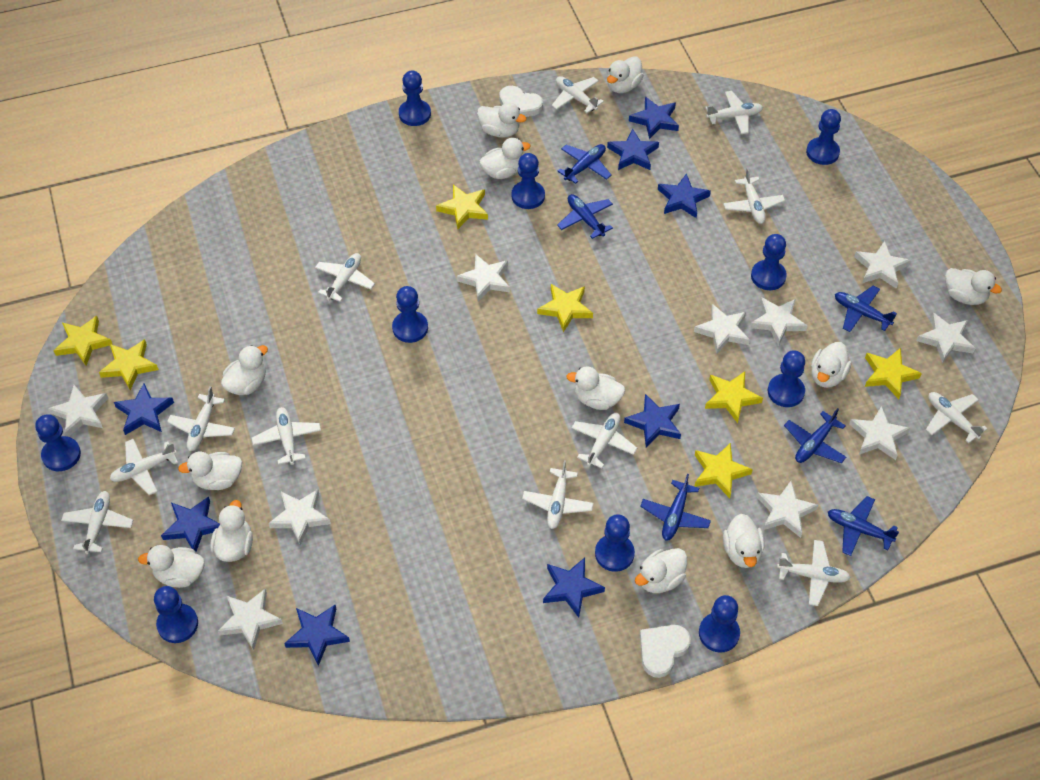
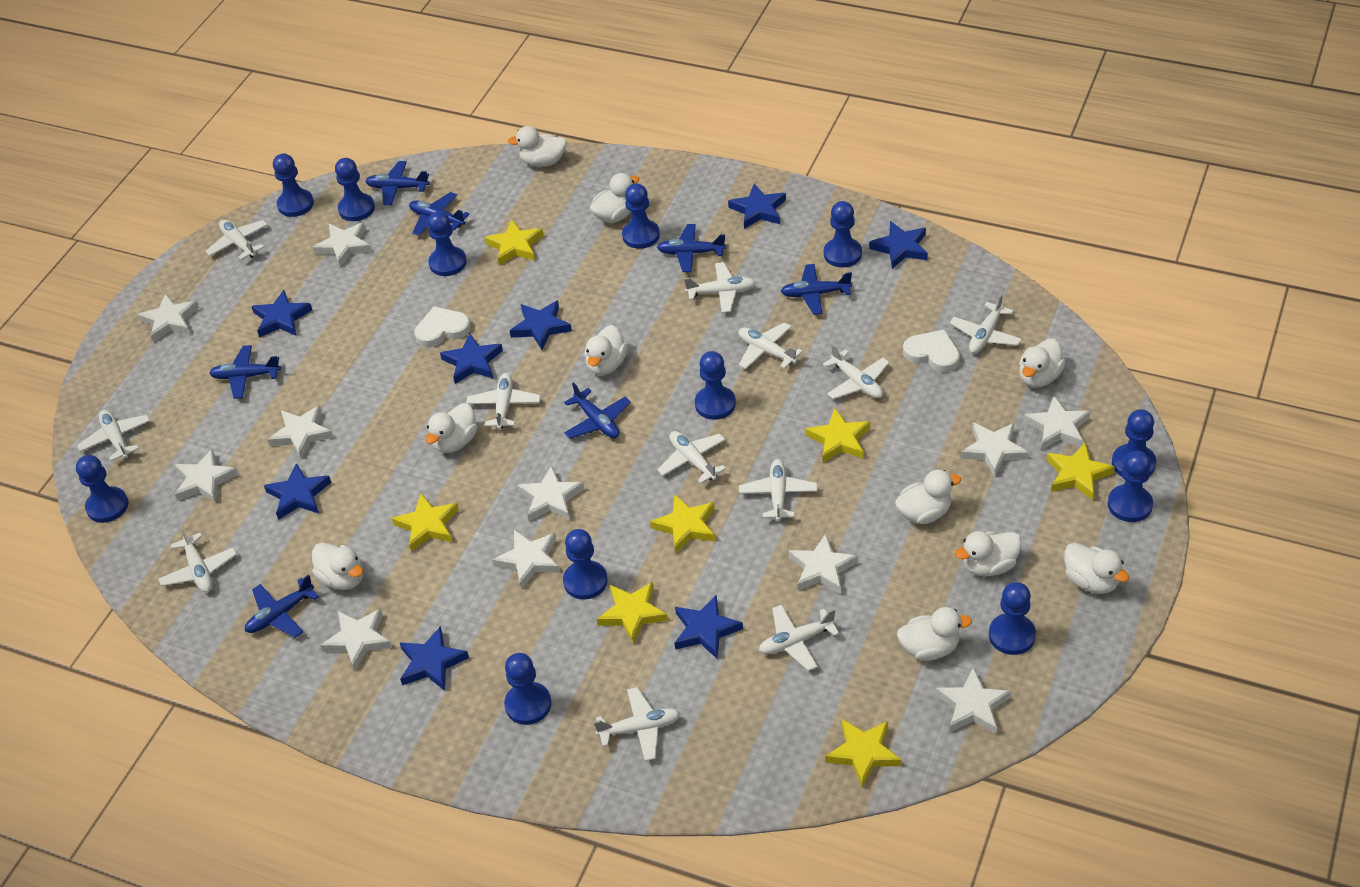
blue pawn: [35,414,81,471] [154,586,198,643] [392,286,428,343] [399,70,431,126] [511,153,545,209] [595,514,635,572] [699,595,740,652] [751,234,787,290] [768,350,805,407] [806,109,841,165] = 10 -> [76,455,129,523] [273,153,314,217] [335,158,375,221] [427,211,467,276] [504,653,551,725] [563,529,608,600] [622,183,660,249] [695,351,736,420] [824,201,862,267] [989,582,1036,655] [1108,451,1153,522] [1112,409,1156,477] = 12
blue plane: [557,144,612,184] [557,194,613,239] [640,474,711,541] [784,408,846,463] [828,496,899,556] [835,286,897,332] = 6 -> [209,345,281,399] [245,575,319,638] [365,161,429,205] [409,192,469,236] [564,382,631,439] [657,224,726,272] [781,264,852,315] = 7
white duck: [138,545,205,588] [178,452,242,490] [210,500,253,562] [221,345,268,395] [477,103,526,137] [479,138,531,179] [566,366,625,410] [607,56,644,93] [635,548,687,593] [723,514,765,568] [811,342,851,388] [945,268,1002,305] = 12 -> [312,543,363,590] [426,403,477,453] [508,126,567,167] [584,325,628,375] [590,173,639,223] [895,470,961,524] [897,607,972,661] [955,531,1022,576] [1019,339,1066,387] [1064,542,1129,594] = 10
white star: [48,385,108,437] [218,589,283,651] [268,489,331,545] [457,254,510,302] [694,304,750,354] [750,297,807,346] [757,481,818,538] [849,406,910,460] [854,241,911,289] [917,313,975,363] = 10 -> [137,293,199,343] [175,449,239,503] [268,405,334,459] [313,222,372,267] [320,608,392,670] [492,530,560,589] [517,465,584,521] [789,534,858,594] [936,667,1011,734] [960,422,1029,477] [1023,396,1091,450] = 11

